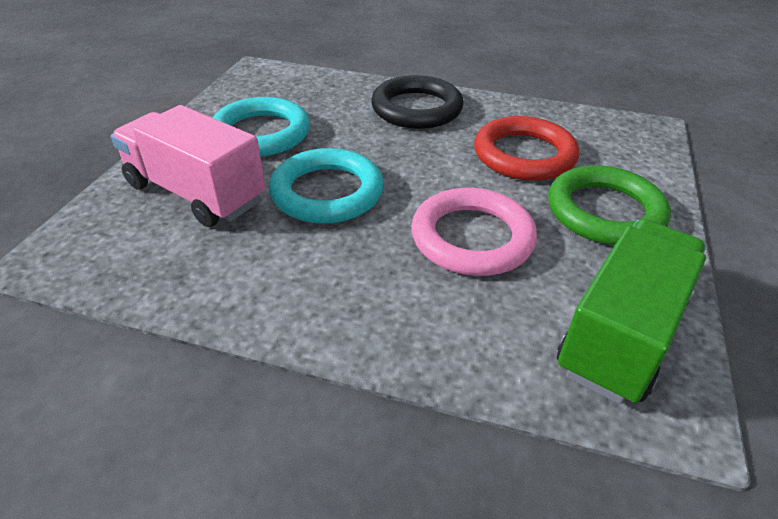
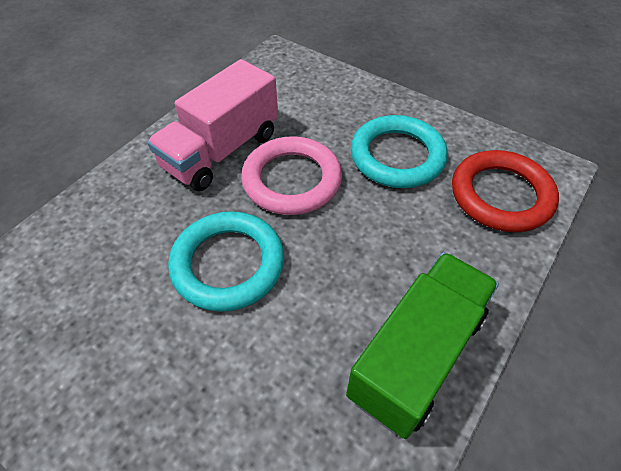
black ring: [371,75,463,129] = 1 -> none = 0
green ring: [548,165,671,245] = 1 -> none = 0

